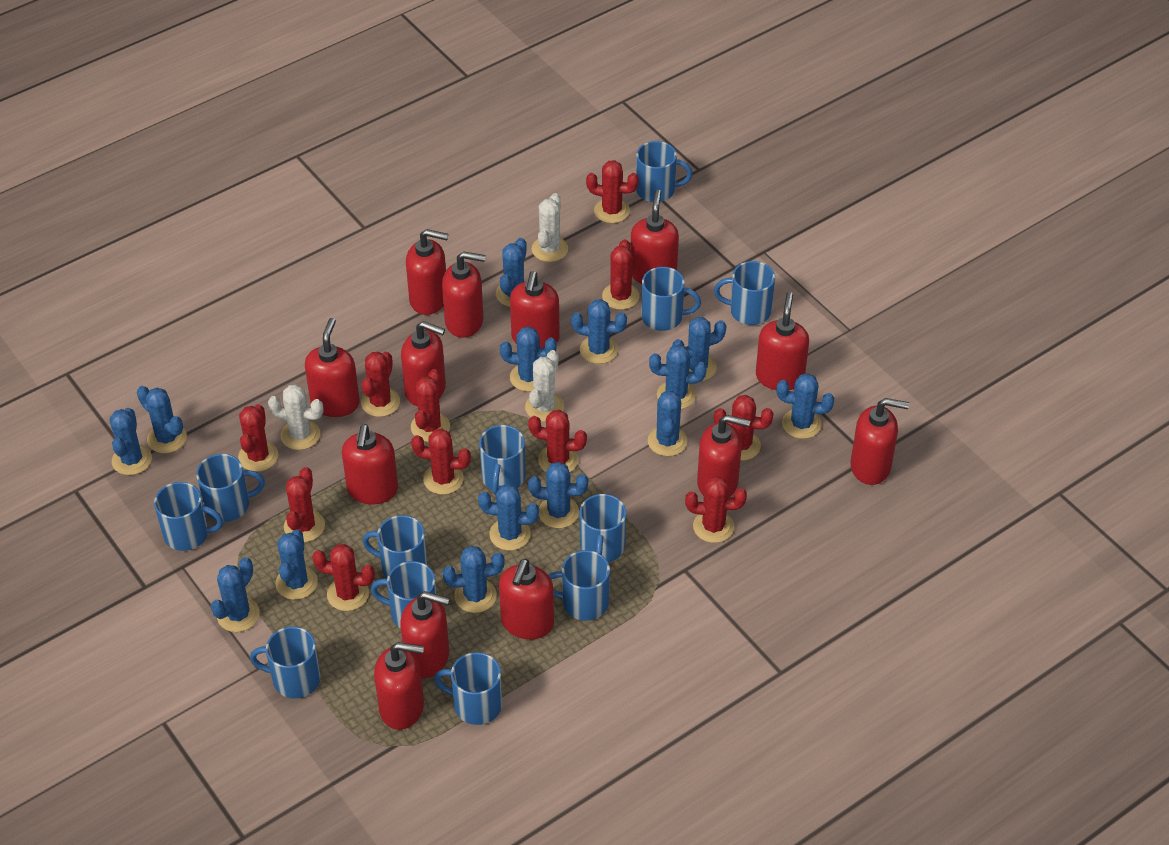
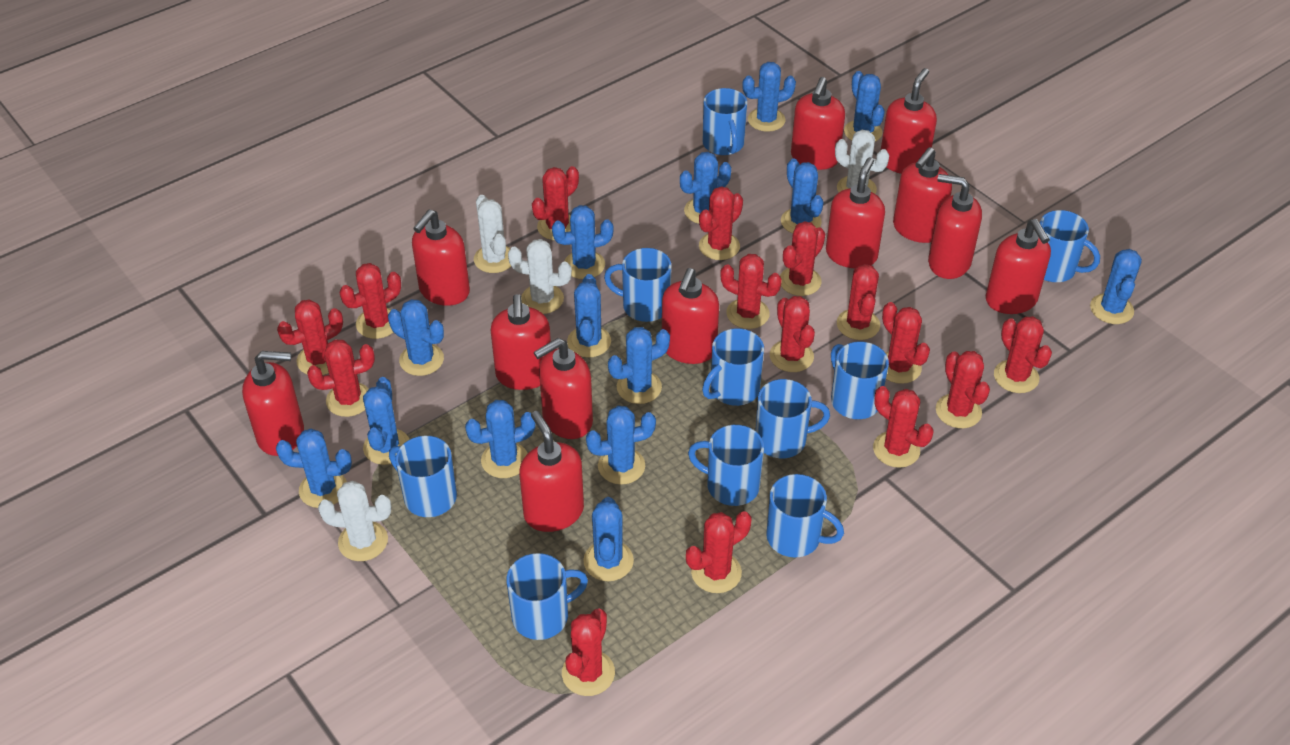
blue mug: [154,482,223,551] [196,454,265,522] [250,626,321,699] [362,515,427,578] [371,561,436,628] [434,652,502,725] [479,425,526,495] [549,550,610,621] [579,494,626,562] [636,141,692,202] [641,267,701,331] [714,261,775,325] = 12 -> [389,436,457,517] [506,553,588,640] [604,248,671,322] [688,425,764,506] [702,88,747,155] [702,328,764,406] [756,379,830,458] [766,474,844,557] [831,341,889,419] [1040,210,1100,282] = 10
red cactus: [238,404,278,472] [284,467,325,542] [312,544,375,611] [361,352,400,417] [411,369,450,442] [411,428,471,495] [528,410,587,472] [586,160,639,223] [602,239,639,310] [685,476,747,543] [714,395,773,461] = 11 -> [277,299,343,375] [307,339,375,417] [340,263,401,339] [532,166,579,240] [562,609,615,696] [686,511,751,593] [699,186,743,260] [720,254,782,329] [770,296,815,372] [780,221,825,296] [837,264,880,340] [873,386,933,468] [882,302,930,384] [936,351,990,428] [994,316,1052,393] = 15
red soap dispenser: [305,318,360,417] [342,424,398,504] [374,642,424,730] [400,591,450,678] [401,321,446,406] [406,229,448,315] [442,251,486,338] [499,559,554,639] [510,271,560,348] [630,190,679,284] [697,415,750,497] [756,292,809,390] [850,398,909,485] = 13 -> [242,351,304,456] [412,209,470,306] [490,294,551,390] [519,411,584,532] [534,338,593,439] [662,268,719,364] [791,77,845,170] [826,157,885,268] [881,68,937,174] [893,147,952,243] [928,174,982,279] [986,219,1051,314] = 12
white cactus: [268,384,323,450] [525,350,564,422] [532,193,568,262] = 3 -> [318,481,392,561] [474,195,511,273] [508,239,572,314] [835,130,889,194] = 4

